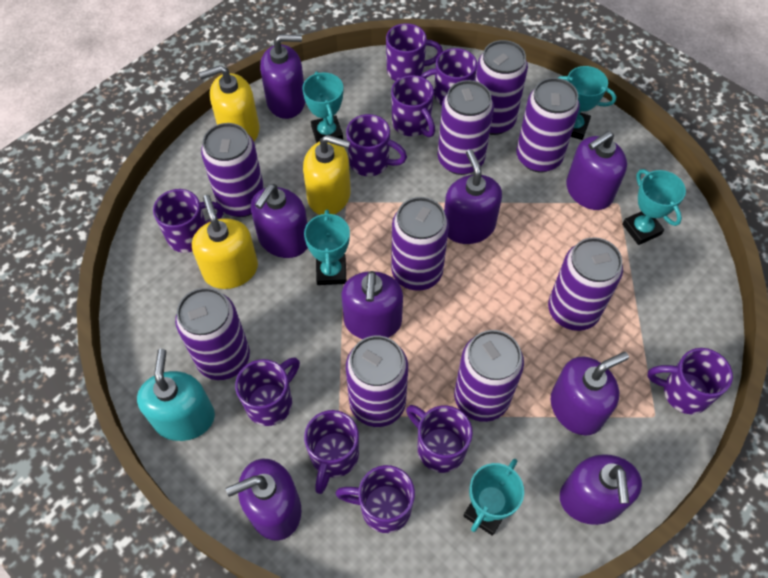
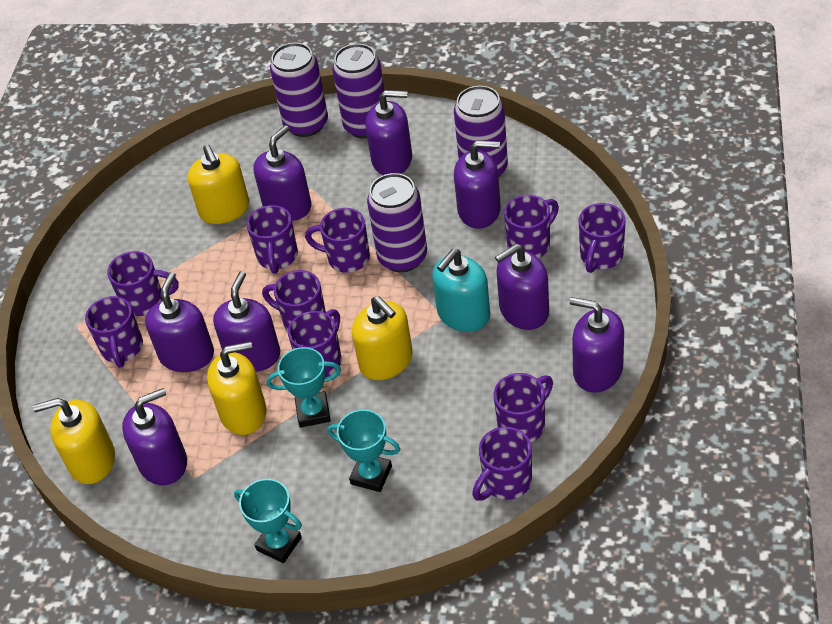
purple can: [175,288,250,380] [201,123,264,217] [346,336,408,427] [391,197,449,291] [437,80,494,175] [454,330,524,422] [475,40,528,135] [516,78,580,172] [548,237,623,331] = 9 -> [270,43,328,137] [332,44,385,139] [367,173,427,272] [454,86,508,177] = 4
turquoise trophy: [302,71,343,143] [304,209,350,285] [463,459,524,536] [558,66,617,140] [622,169,686,245] = 5 -> [234,479,302,563] [267,347,341,428] [327,409,400,492] = 3
yellow soap dispenser: [192,195,258,289] [199,65,259,141] [303,135,351,215] = 3 -> [33,398,115,484] [188,144,249,224] [207,341,266,435] [352,296,413,380] = 4

